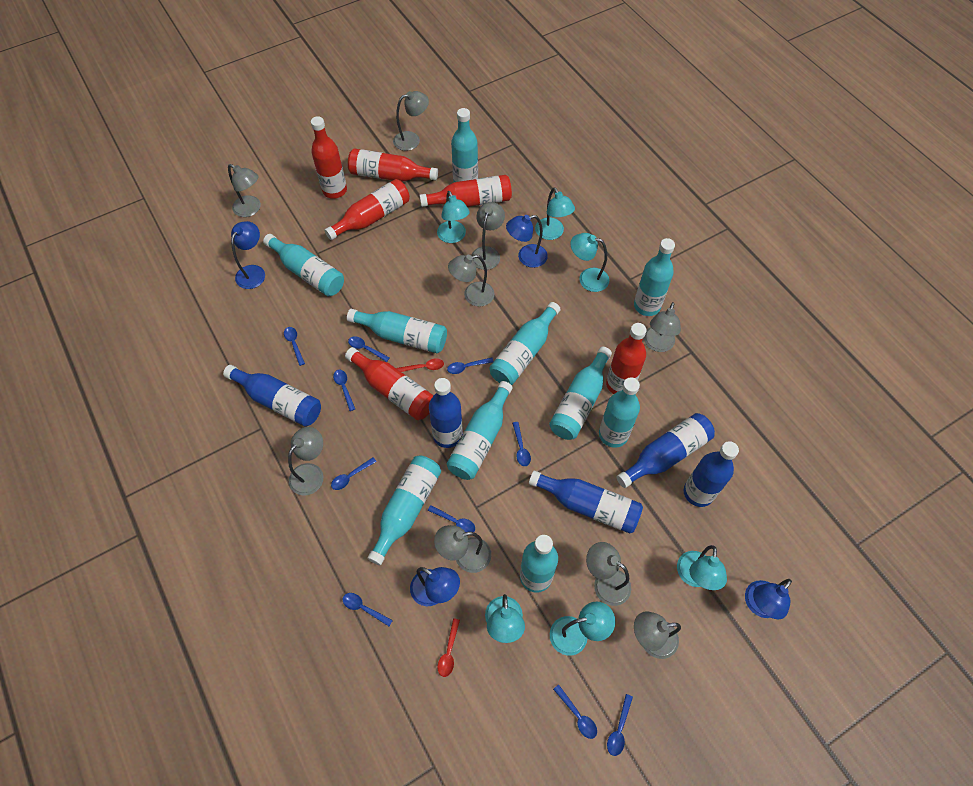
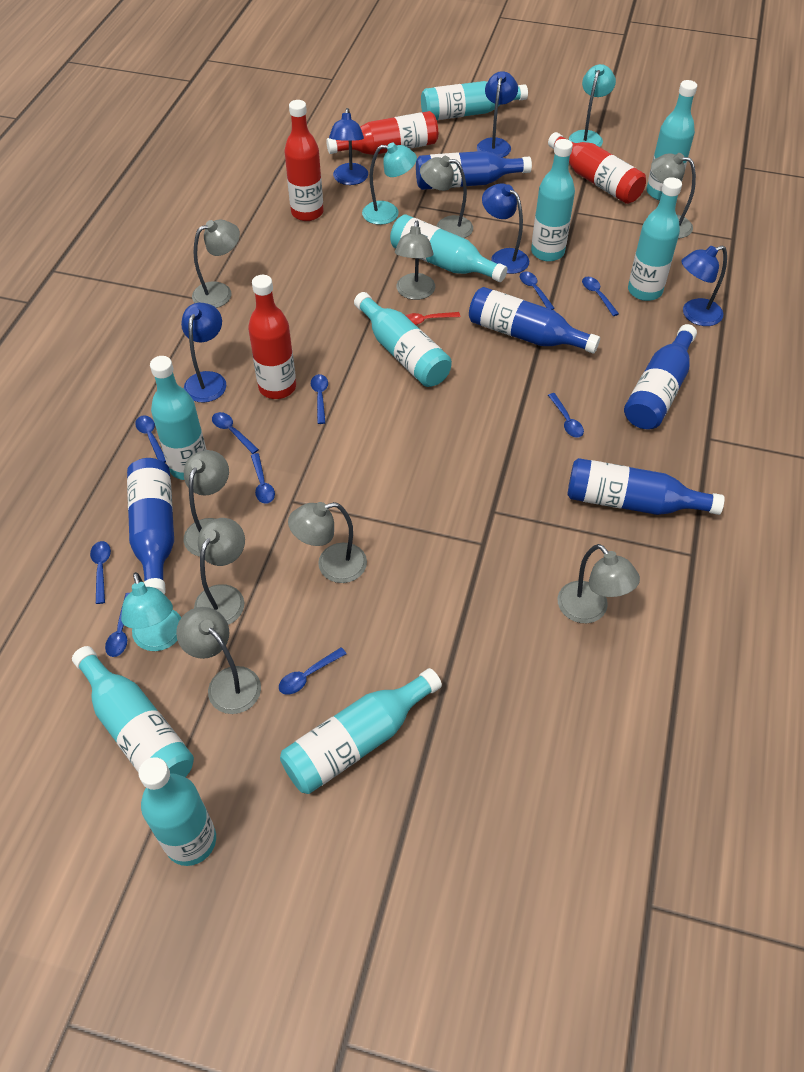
blue lamp: [231,221,265,289] [410,567,460,606] [506,215,548,268] [745,579,792,619] = 4 -> [181,303,227,402] [329,108,368,185] [477,71,518,158] [482,183,529,274] [682,246,727,326] = 5
red bottle: [311,116,347,199] [325,179,410,240] [345,347,434,420] [348,149,438,182] [419,175,512,207] [606,323,647,394] = 6 -> [248,275,296,399] [284,100,324,221] [326,111,438,155] [548,132,646,204] = 4
red spoon: [397,359,444,372] [437,618,460,677] = 2 -> [405,312,460,325] = 1
turquoise lamp: [437,191,470,243] [485,594,525,643] [535,187,575,240] [550,601,615,656] [570,233,609,292] [677,545,727,590] = 6 -> [121,572,181,651] [362,142,417,225] [569,64,616,147] = 3

